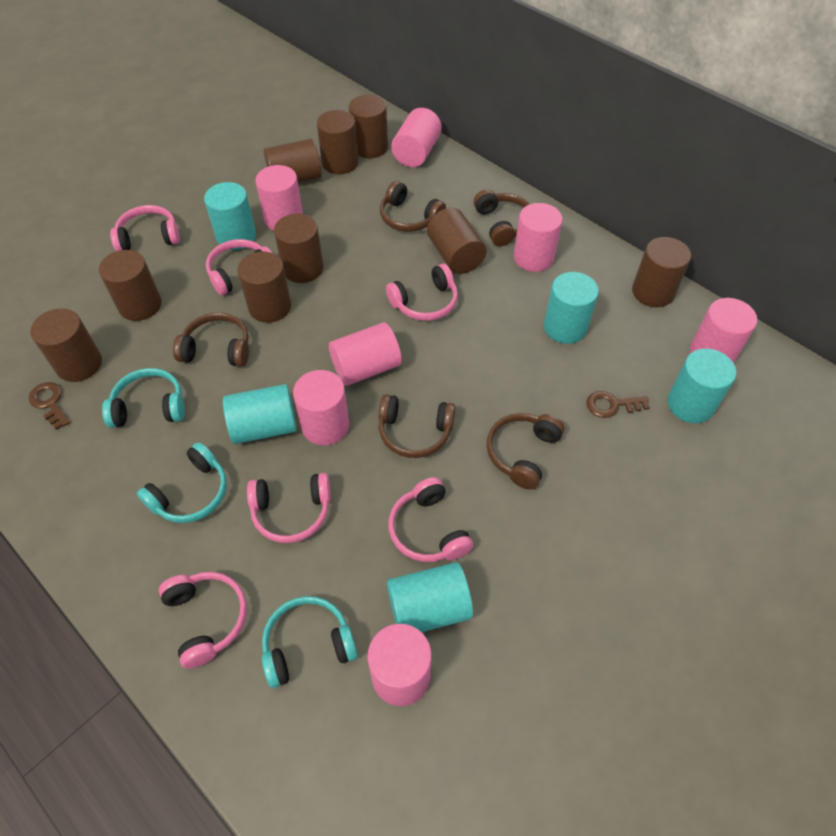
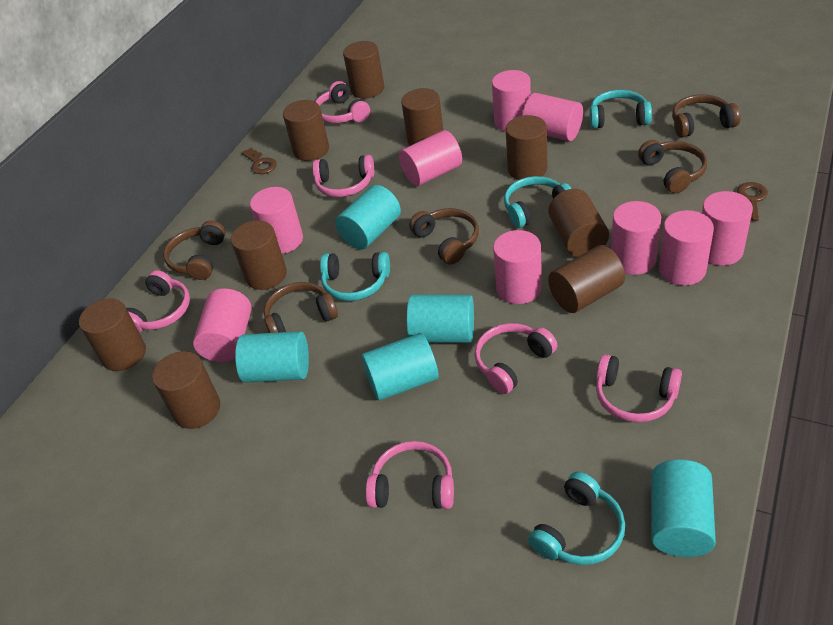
pink cylinder: [255,165,303,231] [293,370,350,446] [329,322,402,386] [367,624,432,706] [391,108,442,167] [513,203,563,272] [690,298,757,363] = 7 -> [193,288,252,362] [250,187,303,254] [399,130,462,186] [492,70,531,132] [493,230,542,304] [522,93,583,141] [611,201,661,275] [659,210,714,286] [702,191,753,266] = 9
turquoise headphones: [102,368,185,428] [137,442,227,523] [262,596,358,688] = 3 -> [320,252,390,301] [504,176,571,228] [528,472,625,565] [590,90,652,129] = 4

